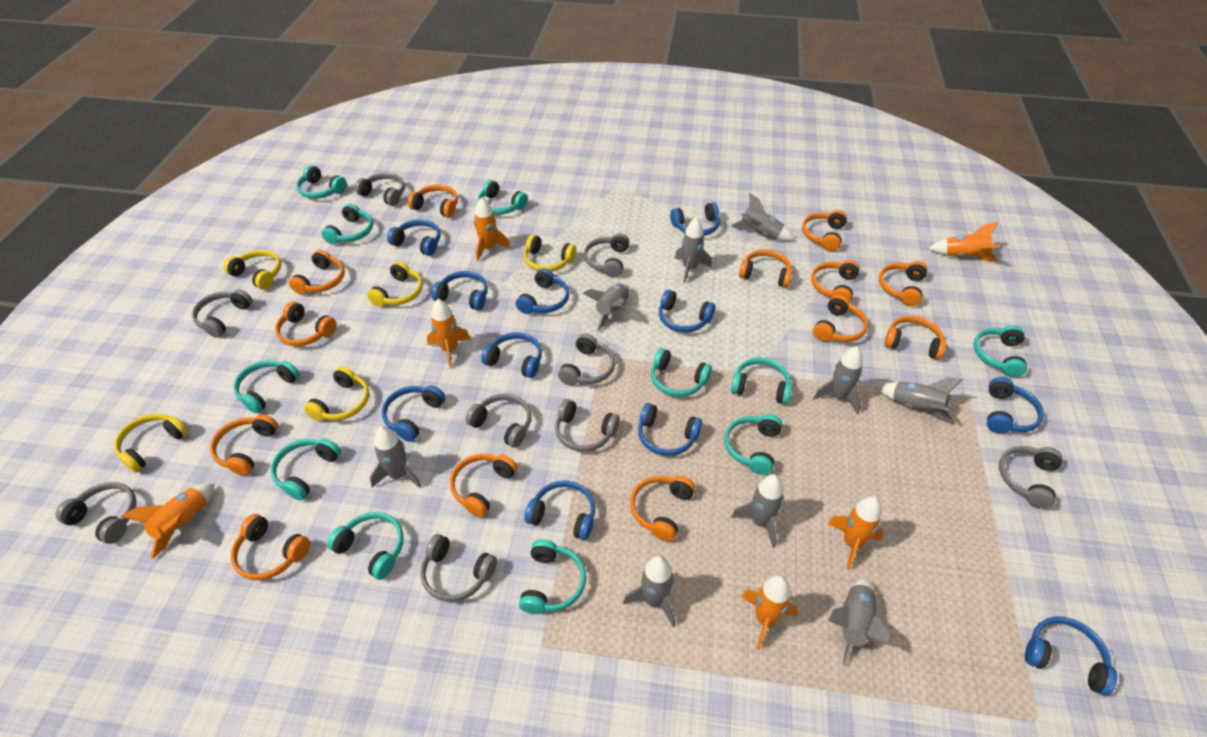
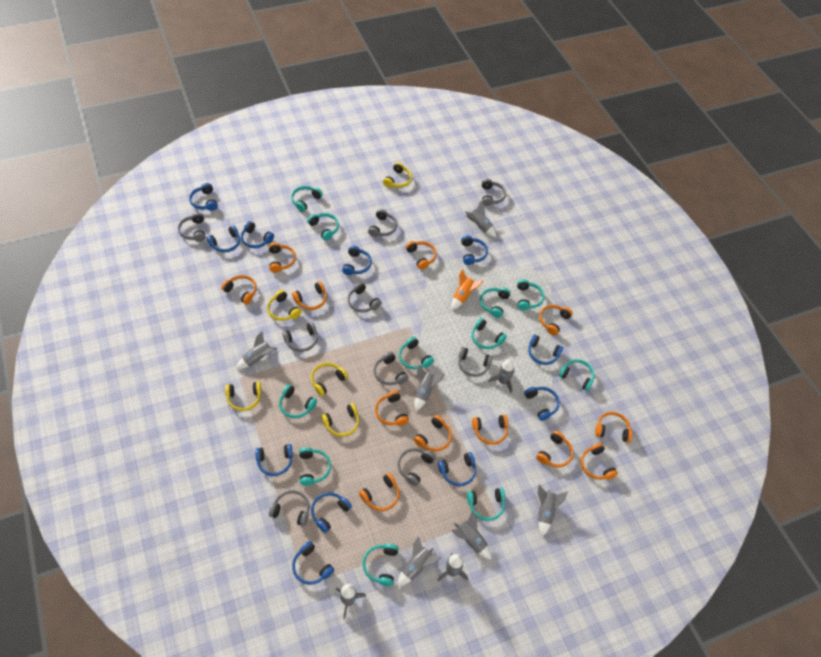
orange headphones: [210,414,278,476] [231,514,310,580] [275,302,337,346] [289,250,345,295] [408,184,458,218] [450,454,518,517] [630,476,695,542] [739,250,792,288] [802,210,847,251] [811,260,860,303] [813,295,868,342] [879,261,928,306] [885,316,947,360] = 13 -> [221,275,257,304] [269,242,296,273] [292,281,327,310] [359,473,399,511] [375,390,409,426] [405,241,437,270] [414,415,452,451] [472,415,508,445] [536,431,574,467] [539,305,573,336] [581,443,618,480] [595,412,633,442] = 12
orange rocket: [121,483,215,559] [427,299,471,368] [474,197,511,262] [741,575,798,650] [828,496,883,570] [928,222,1000,261] = 6 -> [451,269,483,310] = 1

